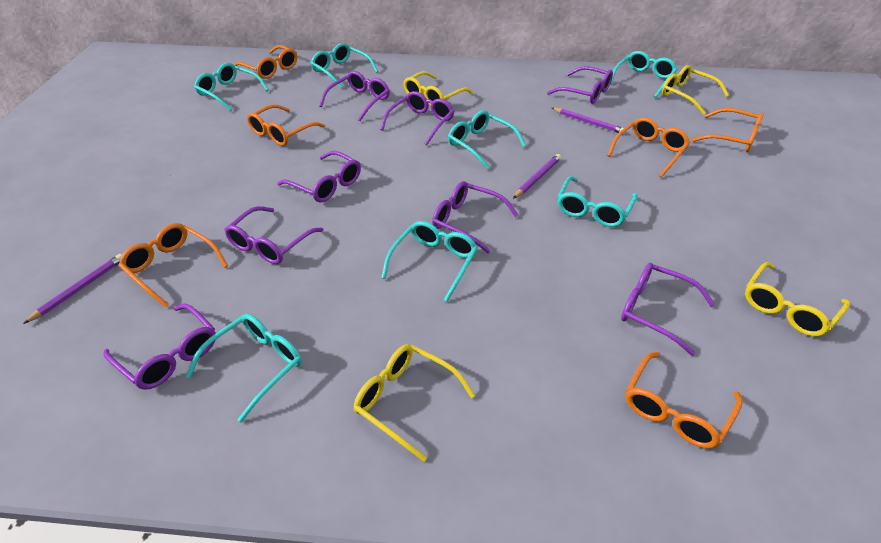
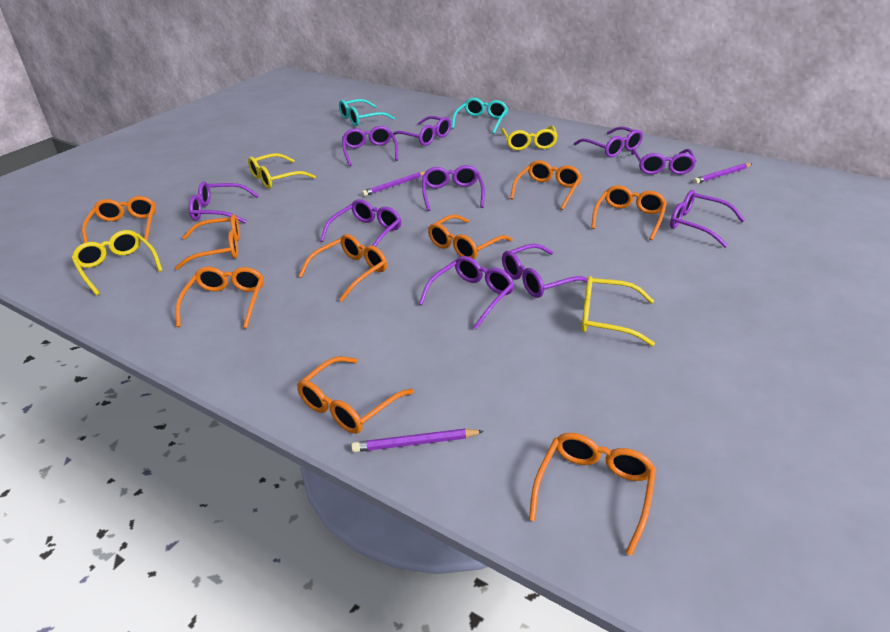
orange glasses: [118,223,228,307] [234,45,297,79] [247,104,326,146] [607,117,690,178] [626,352,743,449] [692,108,764,152] = 6 -> [82,196,156,243] [175,215,240,270] [175,267,264,329] [297,356,414,434] [298,234,387,301] [428,214,513,259] [510,160,582,210] [529,433,656,556] [591,185,667,240] = 9
purple glasses: [104,303,216,390] [224,206,323,264] [277,151,361,203] [319,71,390,121] [380,91,454,145] [432,181,518,254] [547,66,613,104] [621,263,715,356] = 8 -> [189,181,259,223] [320,199,402,247] [342,126,398,166] [393,116,451,146] [419,256,515,329] [422,165,485,211] [502,244,587,298] [574,126,643,158] [631,149,697,175] [670,190,745,248] = 10
turquoise glasses: [186,314,302,422] [194,63,269,111] [311,43,378,88] [381,221,478,302] [448,110,526,169] [557,176,638,227] [611,51,677,98] = 7 -> [339,99,395,126] [451,98,508,134] = 2

